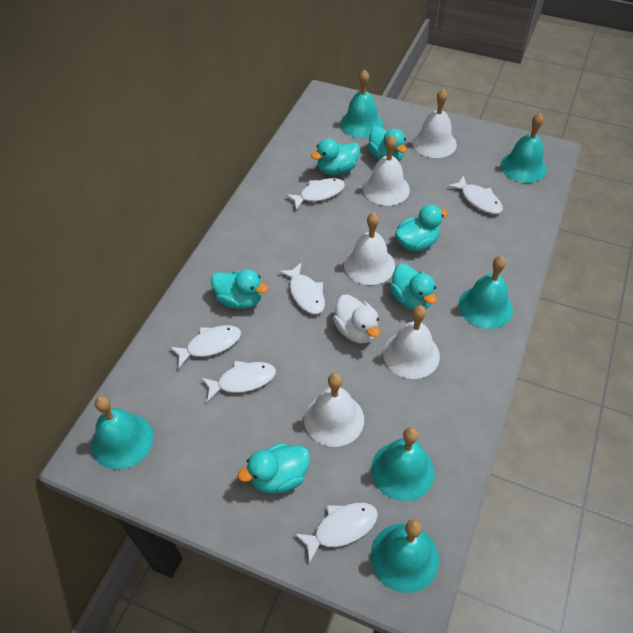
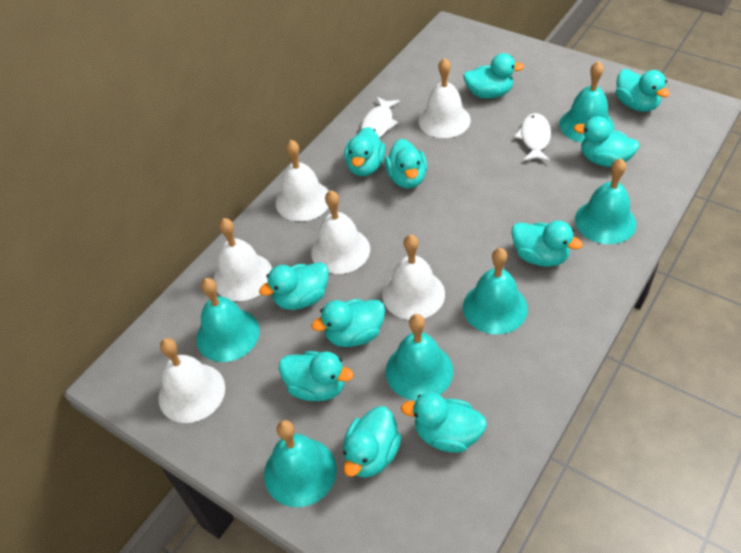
turquoise duck: [211,269,268,309] [238,443,310,494] [311,138,360,175] [367,126,407,161] [390,264,437,310] [395,205,448,251] = 6 -> [259,262,329,310] [279,351,353,401] [312,299,385,347] [343,407,401,478] [344,127,386,176] [385,139,427,188] [401,393,487,453] [463,53,524,99] [511,221,583,267] [574,116,640,167] [616,69,670,112] = 11
white bell: [304,373,364,447] [344,213,395,285] [363,135,410,206] [383,305,440,379] [412,89,457,158] = 5 -> [158,338,225,423] [213,218,272,301] [276,140,329,221] [311,190,370,274] [382,235,445,320] [419,58,471,138] = 6
white duck: [333,294,380,344] = 1 -> none = 0
white fish: [170,325,241,368] [201,361,276,402] [279,263,325,314] [286,178,345,209] [295,503,378,563] [447,176,503,214] = 6 -> [361,97,400,138] [514,113,551,162] = 2

